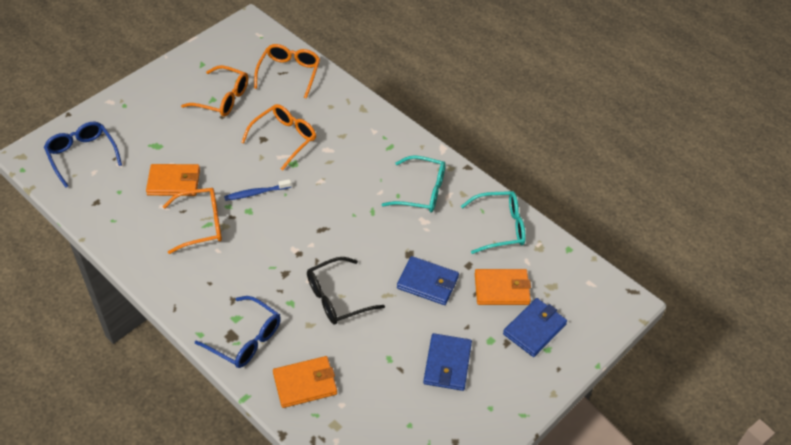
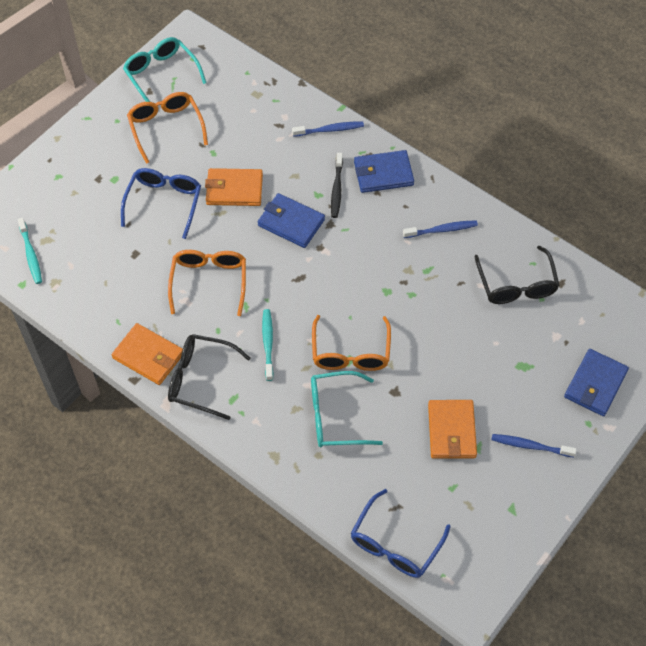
black glasses: [307,257,385,325] = 1 -> [168,334,251,420] [474,246,560,304] = 2
black toothbrush: none = 0 -> [331,153,343,218] = 1
blue toothbrush: [224,179,291,201] = 1 -> [292,121,364,137] [403,220,478,238] [491,434,577,458] = 3
orange glasses: [163,188,222,254] [181,65,248,117] [241,104,316,170] [254,44,320,99] = 4 -> [127,92,208,164] [168,250,246,316] [312,315,391,371] = 3
turquoise toothbrush: none = 0 -> [18,218,42,284] [262,309,274,381] = 2

